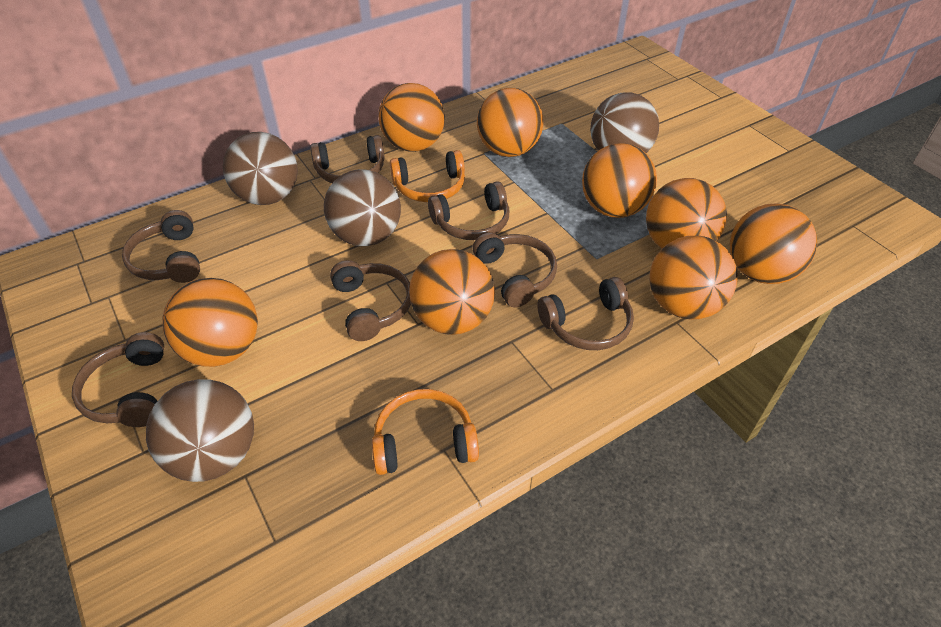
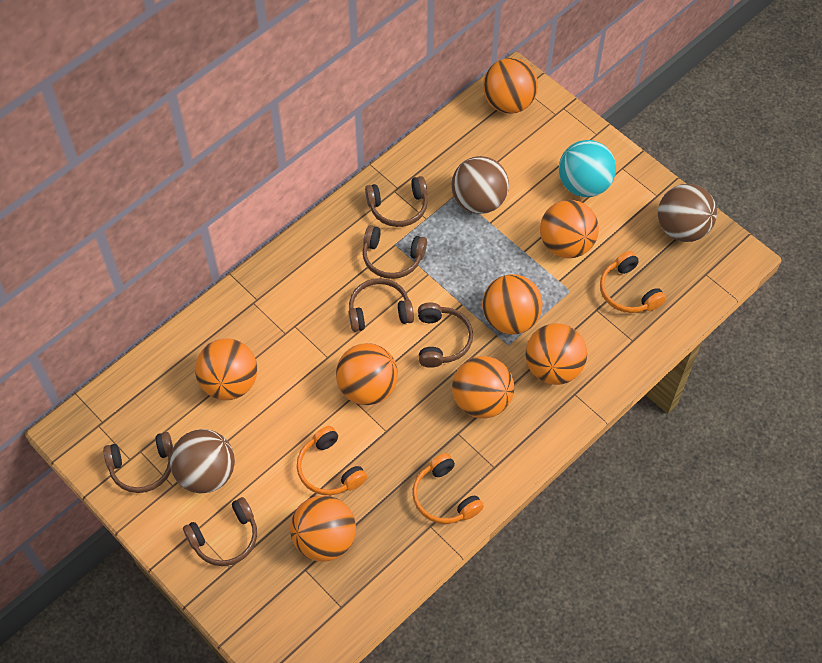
brown ball: [146,379,254,482] [223,132,298,205] [324,169,401,246] [590,92,659,153] = 4 -> [170,429,235,494] [451,156,509,214] [658,184,717,242] = 3
brown headphones: [72,332,164,427] [122,210,200,283] [310,135,385,183] [330,260,411,341] [428,181,509,240] [473,232,557,307] [537,277,634,350] = 7 -> [103,432,173,493] [183,497,257,566] [349,278,414,332] [362,225,427,279] [365,176,428,227] [418,302,473,368] = 6
orange headphones: [372,389,479,475] [390,150,465,202] = 2 -> [297,426,367,495] [412,453,484,524] [600,251,666,313] = 3
turquoise ball: none = 0 -> [559,140,616,197] = 1

